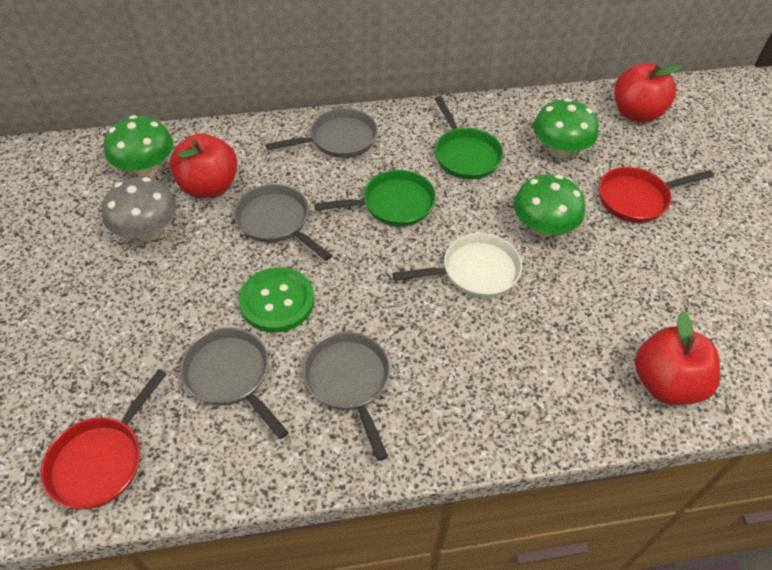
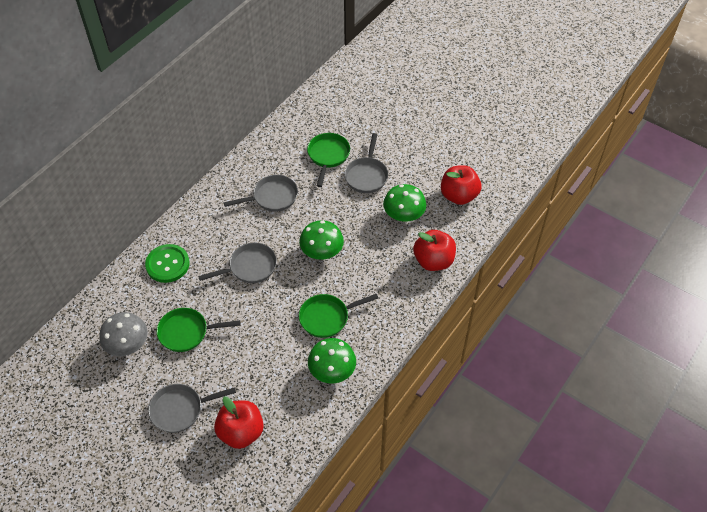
green pan: [314,170,436,226] [435,96,503,180] = 2 -> [157,308,241,352] [299,294,378,338] [307,133,350,187] = 3
red pan: [41,369,167,509] [599,167,714,223] = 2 -> none = 0
white pan: [392,233,522,298] = 1 -> none = 0

